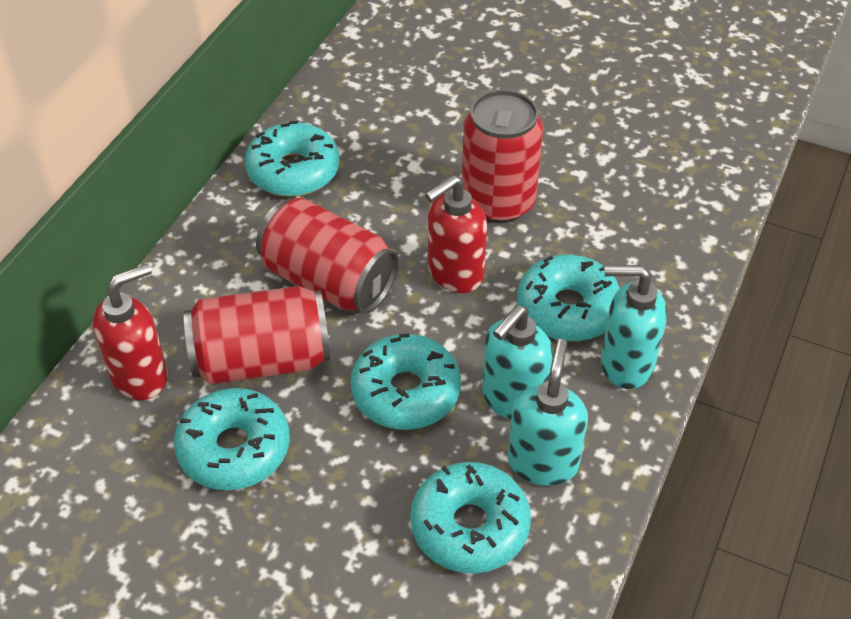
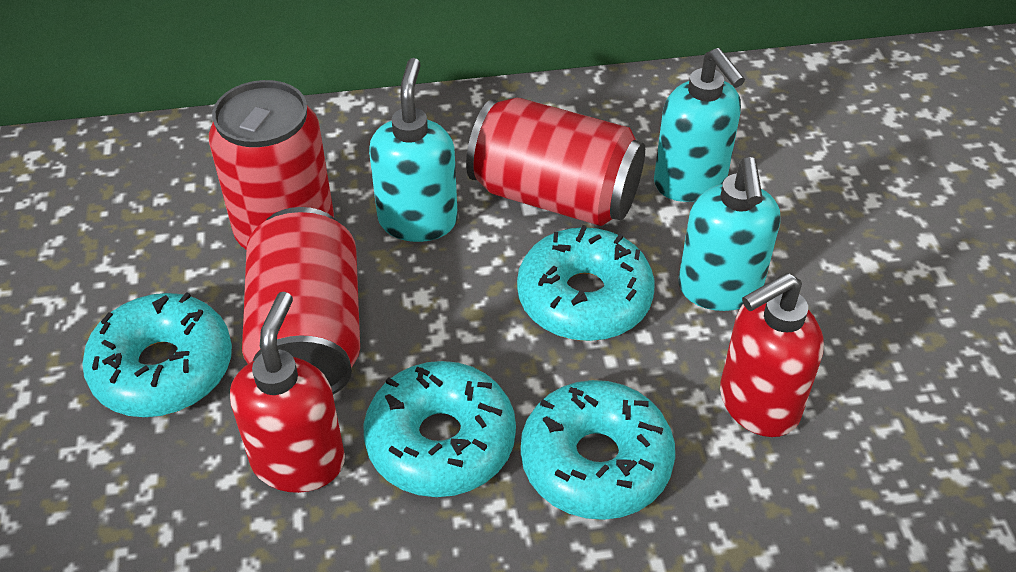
turquoise donut: [174,388,290,490] [245,121,340,197] [350,333,461,430] [410,462,531,574] [517,254,620,341] = 5 -> [82,292,232,417] [364,361,516,497] [517,225,655,341] [521,380,675,520] = 4

